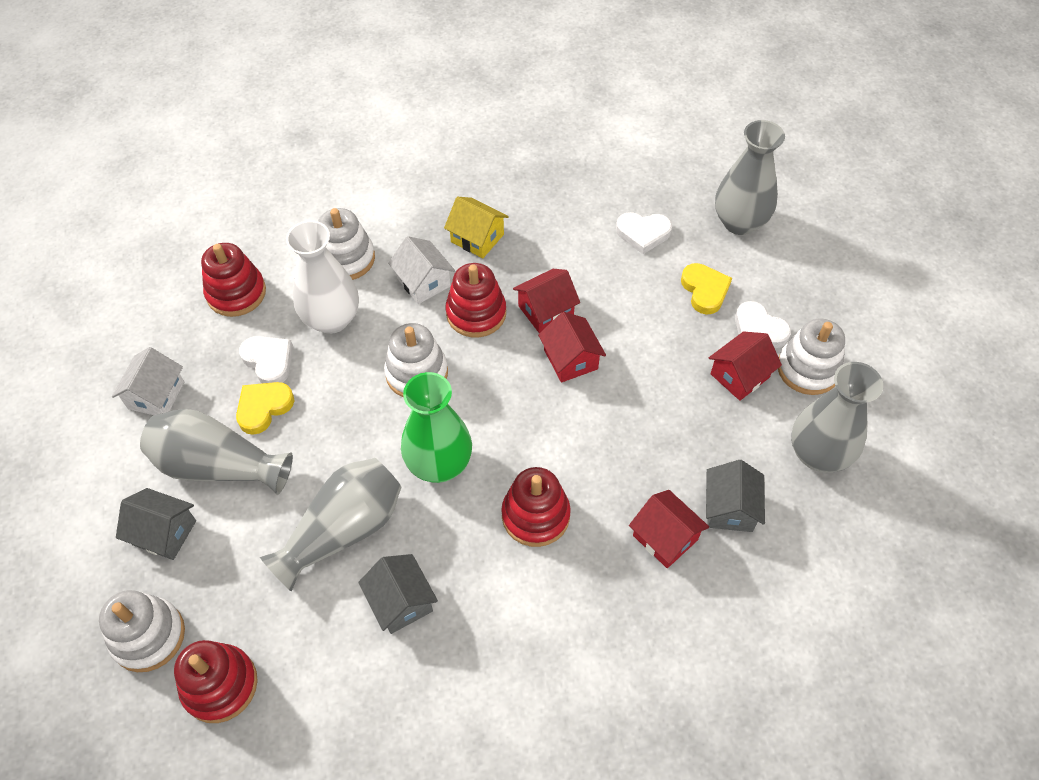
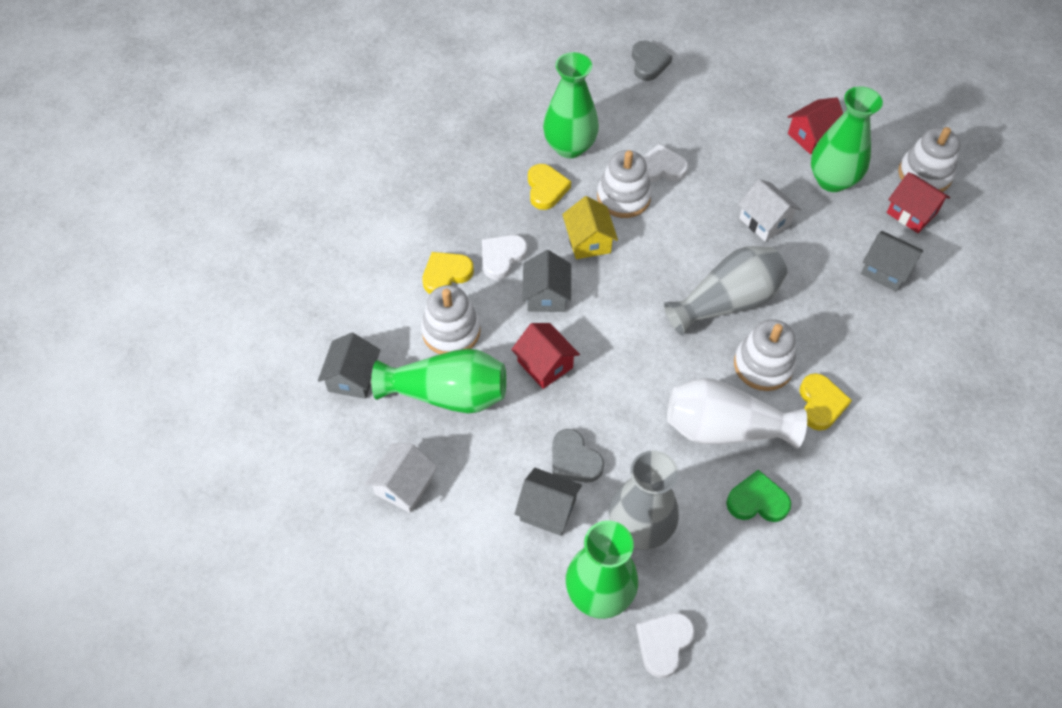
green heart: none = 0 -> [726,470,791,522] = 1
green vase: [401,372,472,483] = 1 -> [371,349,506,414] [543,52,599,158] [566,520,638,619] [811,86,883,192] = 4
grey heart: none = 0 -> [552,429,604,483] [632,40,672,81] = 2
grey house: [116,488,196,560] [358,554,438,634] [706,460,765,532] = 3 -> [318,333,380,399] [515,468,582,536] [522,250,571,312] [861,231,923,292] = 4
grey vase: [140,409,293,495] [260,458,402,591] [715,120,785,235] [791,362,883,473] = 4 -> [609,450,679,550] [664,246,787,336] = 2
red house: [513,269,580,333] [538,312,606,383] [629,490,709,568] [709,331,782,401] = 4 -> [511,323,580,389] [788,97,843,154] [886,172,950,233] = 3
red stacking toy: [174,640,258,723] [201,243,266,317] [446,263,506,338] [501,467,571,547] = 4 -> none = 0
yellow heart: [236,382,294,435] [681,263,732,315] = 2 -> [422,252,474,294] [528,164,571,210] [800,373,852,431] = 3

